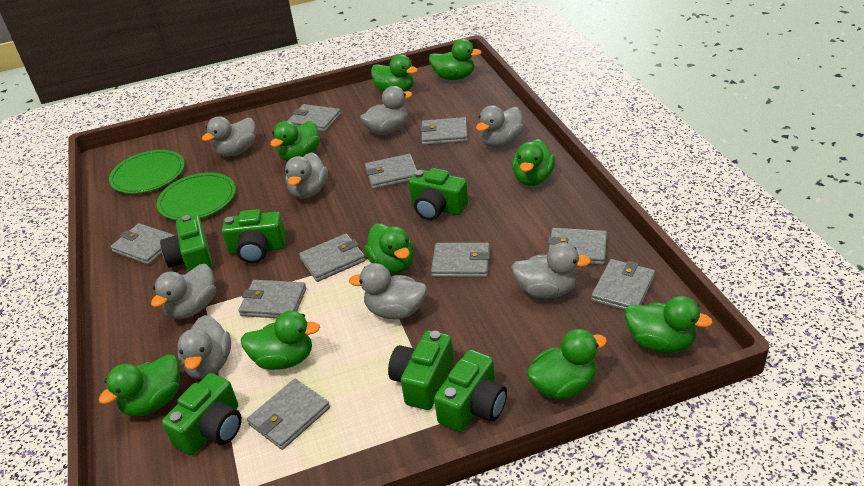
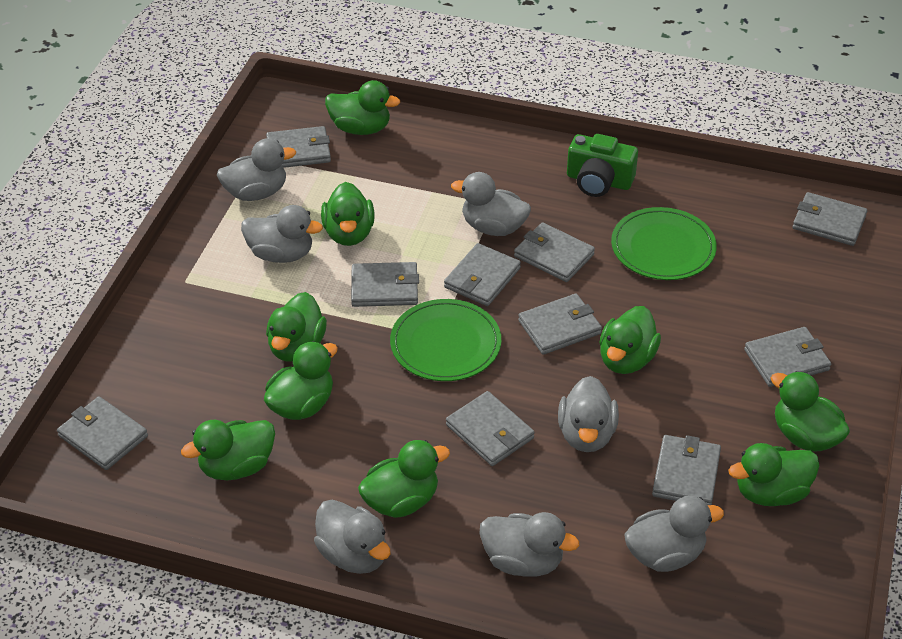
green camera: [160,215,213,272] [162,373,242,455] [222,209,286,263] [388,331,454,410] [409,168,468,220] [434,350,507,432] = 6 -> [567,134,638,197] = 1
grey duck: [151,264,216,319] [178,315,231,379] [202,116,256,157] [285,152,328,199] [349,263,427,319] [360,86,413,135] [476,106,524,147] [511,243,591,298] = 8 -> [217,138,296,201] [241,205,323,263] [314,500,391,574] [451,172,531,236] [480,512,579,577] [558,376,619,452] [624,496,724,572] = 7

